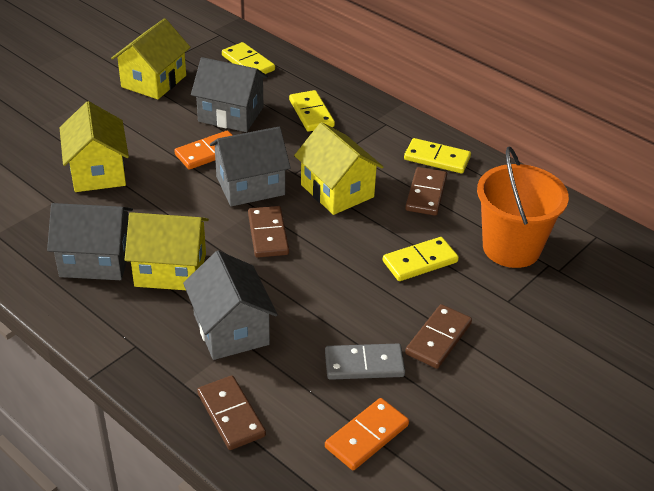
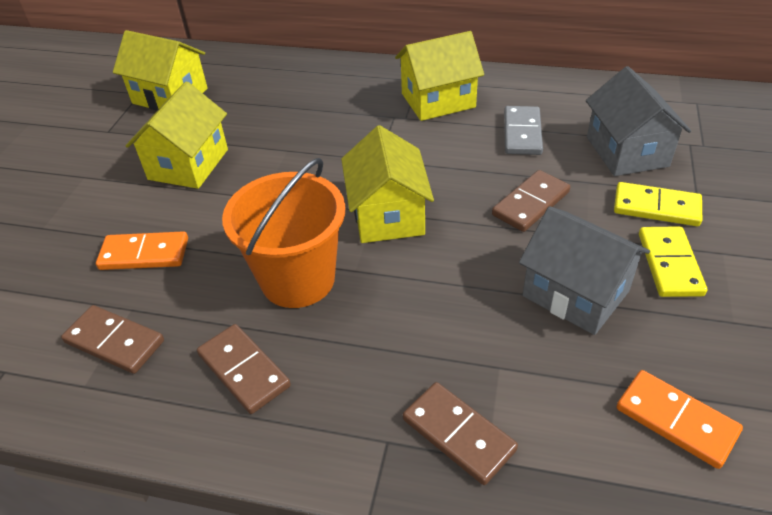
grey house: [47,203,133,280] [183,251,278,360] [191,57,268,132] [210,127,291,207] = 4 -> [519,206,650,335] [586,66,691,176] = 2
yellow domino: [222,42,275,74] [289,90,335,132] [383,237,459,281] [404,138,471,174] = 4 -> [614,182,702,226] [639,226,707,297] = 2

